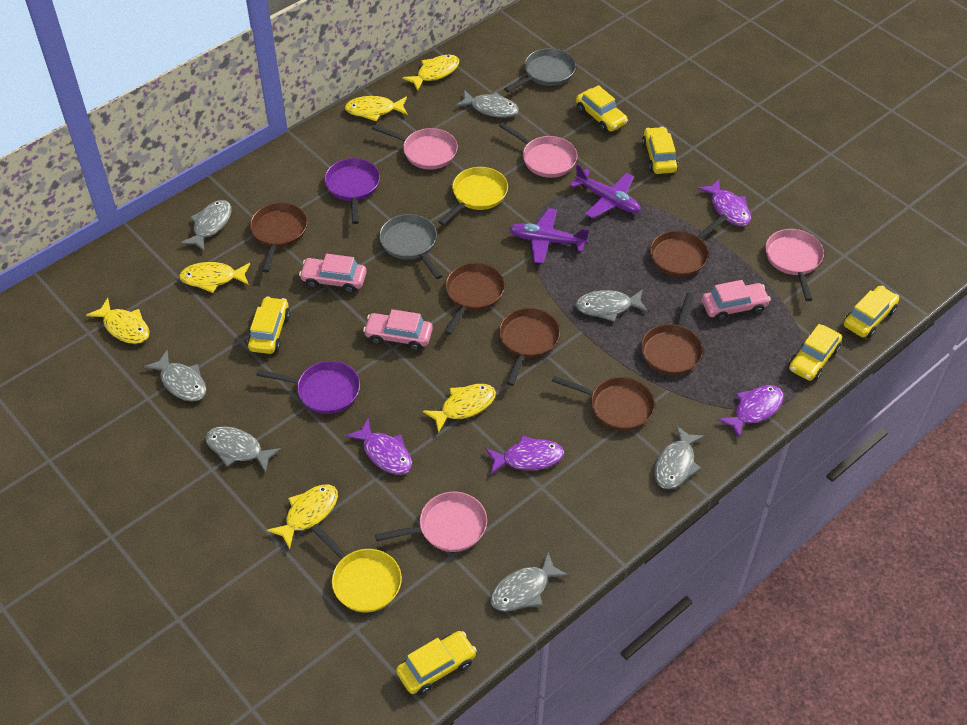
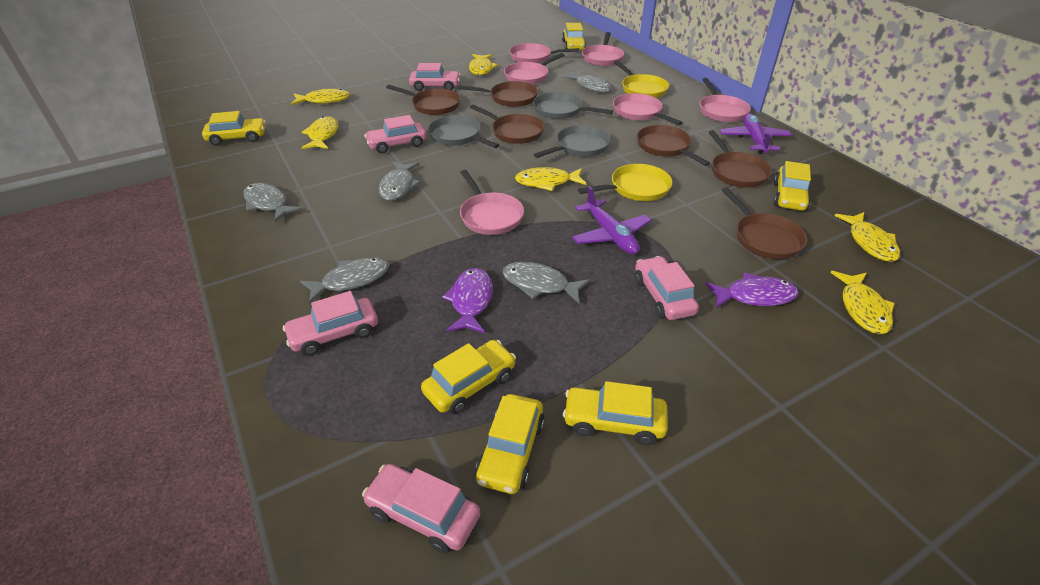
grey fish: [144,350,206,401] [180,200,232,252] [205,426,281,473] [455,90,519,118] [490,552,569,612] [576,289,648,322] [654,425,705,489] = 7 -> [244,183,302,222] [300,257,389,303] [379,161,421,201] [502,262,590,304] [563,71,611,92] = 5
grey pan: [379,214,442,279] [504,48,576,92] = 2 -> [428,115,499,148] [533,92,613,119] [533,125,611,158] = 3
pink car: [299,254,366,293] [363,309,433,351] [702,280,771,321] = 3 -> [283,291,378,356] [362,464,480,554] [364,115,427,153] [409,63,461,91] [635,256,699,320] = 5
pink pan: [372,124,458,170] [375,492,487,552] [499,122,578,178] [765,229,824,301] = 4 -> [460,170,524,235] [504,53,564,85] [509,43,580,63] [582,32,624,66] [613,93,683,125] [700,78,751,122] = 6
purple fish: [345,419,412,475] [486,435,564,475] [697,178,751,226] [717,385,784,439] = 4 -> [442,268,493,333] [705,273,799,308] = 2
purple pan: [256,361,360,414] [324,158,380,224] = 2 -> none = 0

